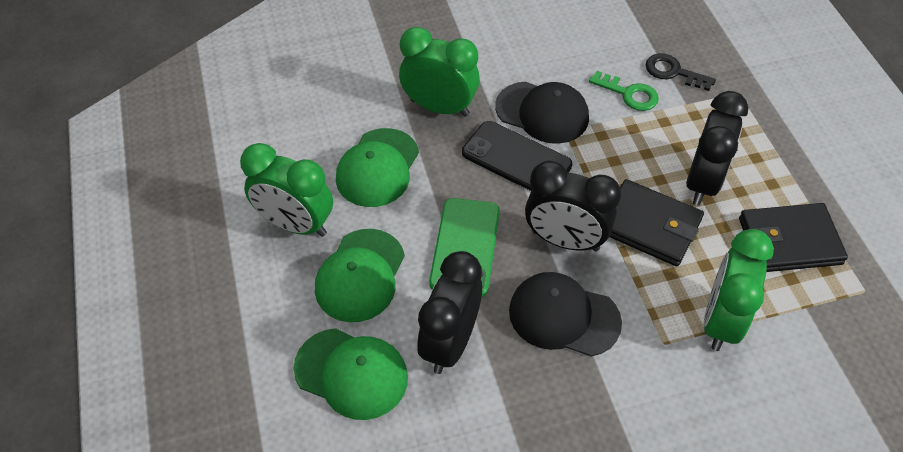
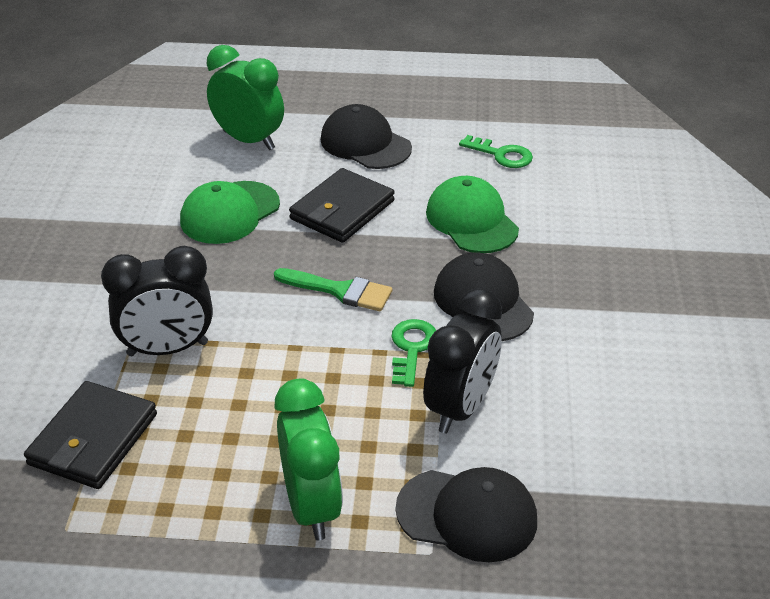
black cap: [495,81,589,144] [509,272,622,357] = 2 -> [321,104,412,169] [396,467,537,562] [434,253,534,341] = 3
black clock: [417,251,482,374] [525,161,621,251] [686,91,748,206] = 3 -> [101,246,213,356] [423,288,502,433] = 2
black key: [646,53,716,91] = 1 -> none = 0
black phone: [462,121,572,191] = 1 -> none = 0
green brush: none = 0 -> [274,268,392,311] = 1
green cap: [294,328,408,420] [315,229,405,322] [336,128,419,207] = 3 -> [180,181,280,244] [426,176,519,253] = 2
green clock: [240,143,333,237] [399,27,480,117] [704,229,774,351] = 3 -> [206,45,284,150] [274,378,343,540] = 2
green key: [589,71,659,111] = 1 -> [391,319,436,387] [459,135,533,168] = 2
green phone: [429,198,500,297] = 1 -> none = 0

